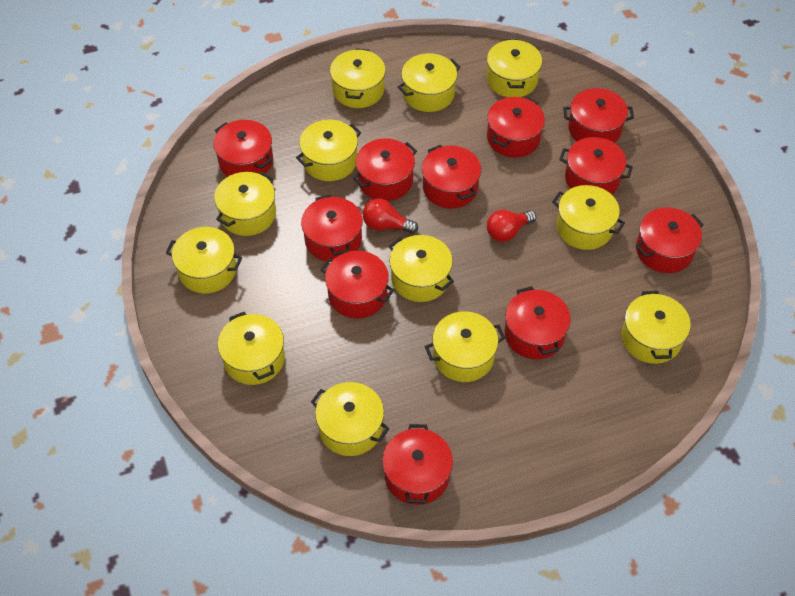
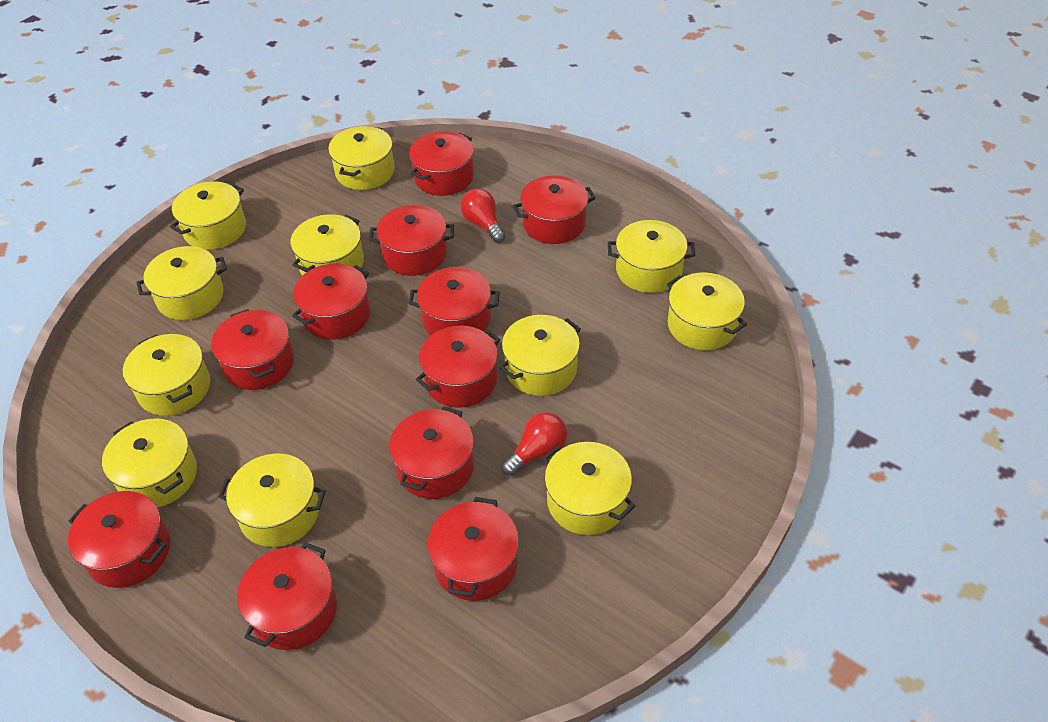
yellow pot: [166,227,242,293] [214,172,276,236] [218,312,285,385] [296,120,361,181] [311,382,390,456] [330,48,386,108] [389,235,454,302] [398,53,461,112] [425,311,505,382] [486,39,542,97] [552,185,625,250] [621,291,691,364] = 12 -> [102,418,197,507] [123,334,210,416] [136,246,227,320] [170,181,246,250] [218,453,326,547] [290,214,364,276] [328,126,395,190] [499,315,581,396] [543,442,635,535] [608,220,695,293] [667,272,747,350] = 11

